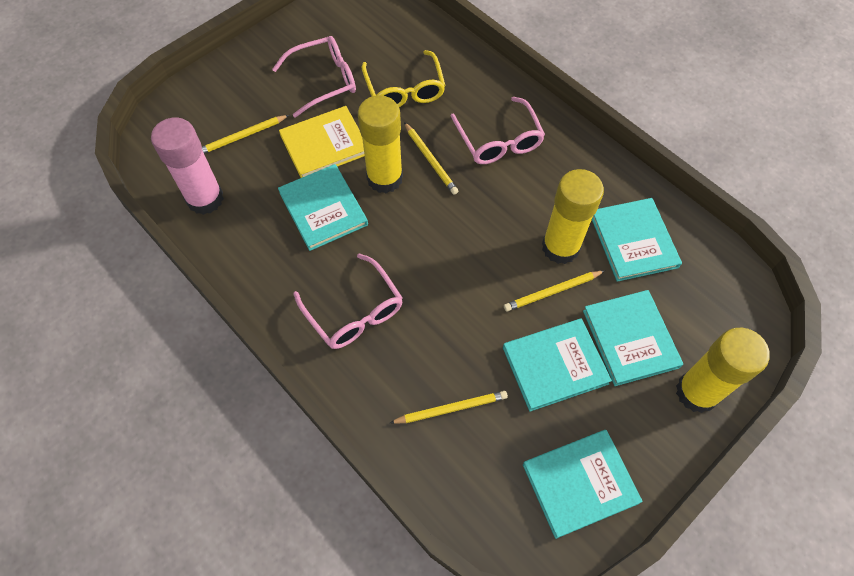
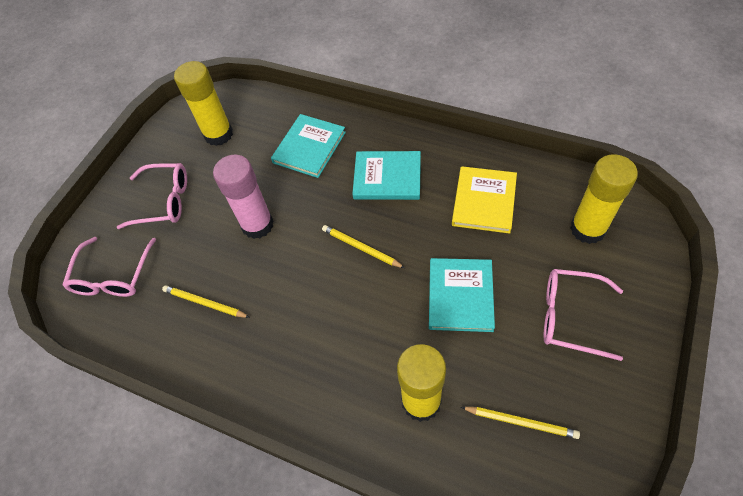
turquoise book: [278,164,368,251] [503,318,612,412] [523,430,643,539] [583,290,683,386] [592,198,682,282] = 5 -> [271,114,346,178] [352,151,421,200] [429,258,495,332] = 3
yellow glasses: [362,50,446,107] = 1 -> none = 0
yellow pencil: [202,115,289,154] [390,391,508,424] [404,122,458,195] [504,271,604,312] = 4 -> [162,285,250,318] [322,225,405,268] [461,407,580,439] = 3

